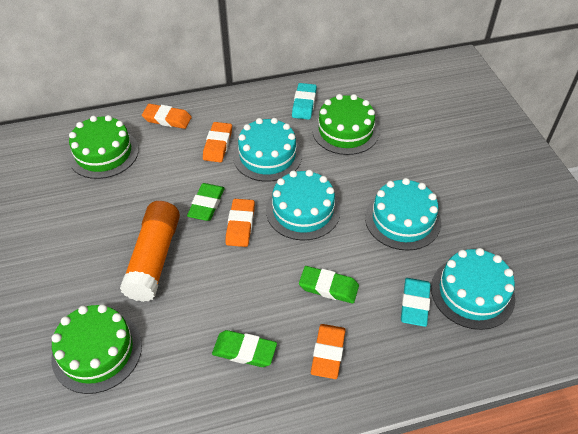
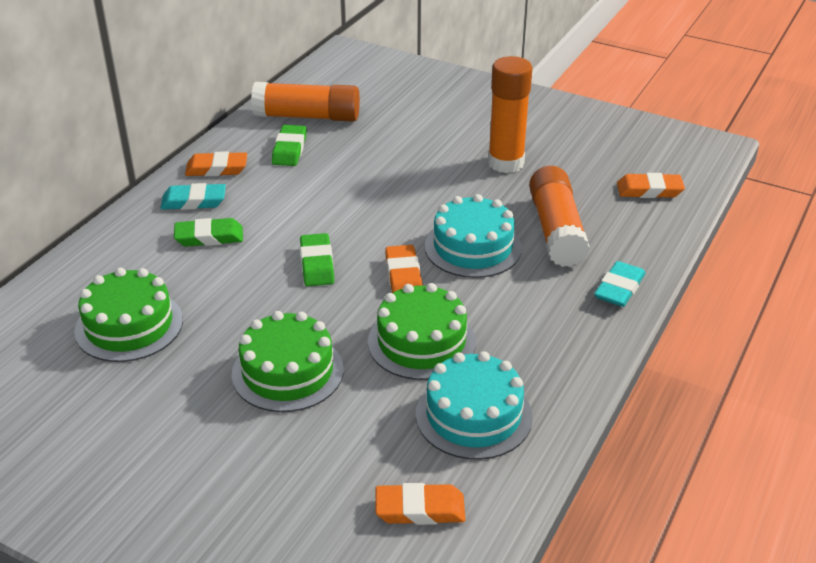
orange glue stick: [120,201,180,302] = 1 -> [251,82,360,122] [488,56,533,173] [529,166,590,267] = 3
turquoise cake: [233,118,302,182] [266,170,341,241] [365,178,441,251] [431,248,515,330] = 4 -> [416,351,532,460] [425,194,522,278] = 2

